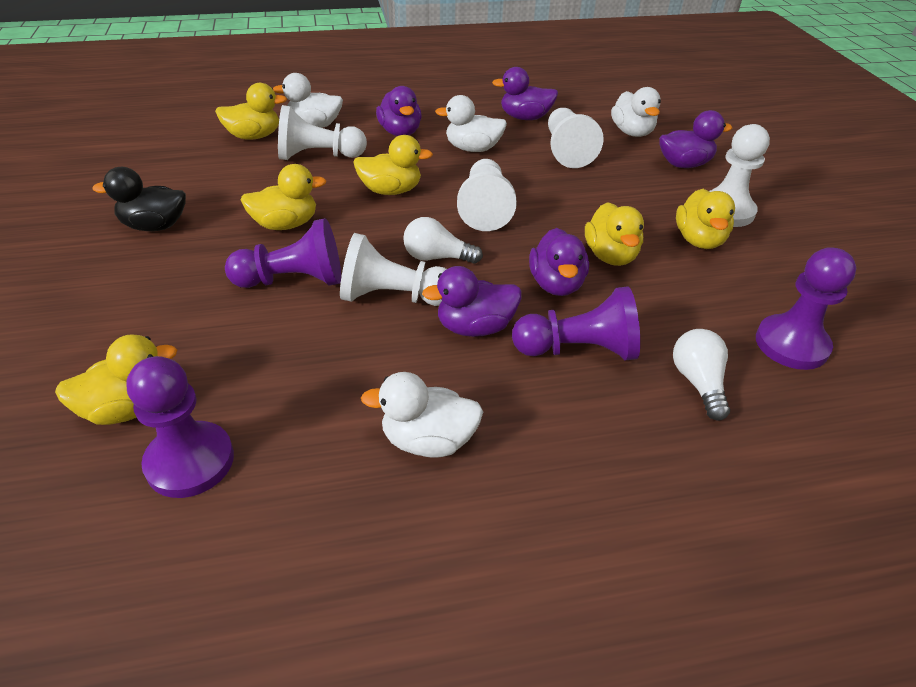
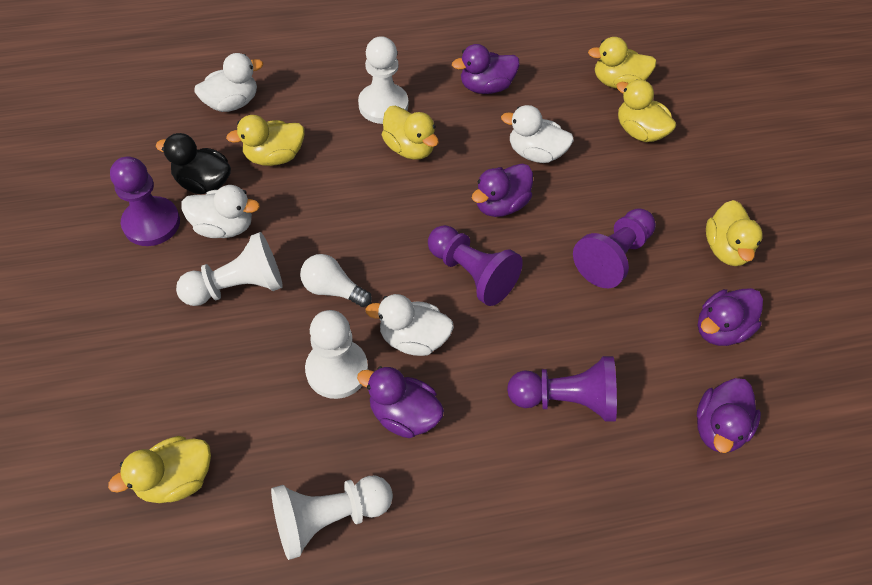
white light bulb: [403,217,483,264] [673,329,730,421] = 2 -> [300,254,372,307] = 1
white pawn: [278,105,367,160] [340,233,447,306] [457,159,517,231] [548,108,604,168] [710,124,770,227] = 5 -> [176,232,283,306] [271,476,393,560] [305,310,368,399] [358,36,408,124] = 4

